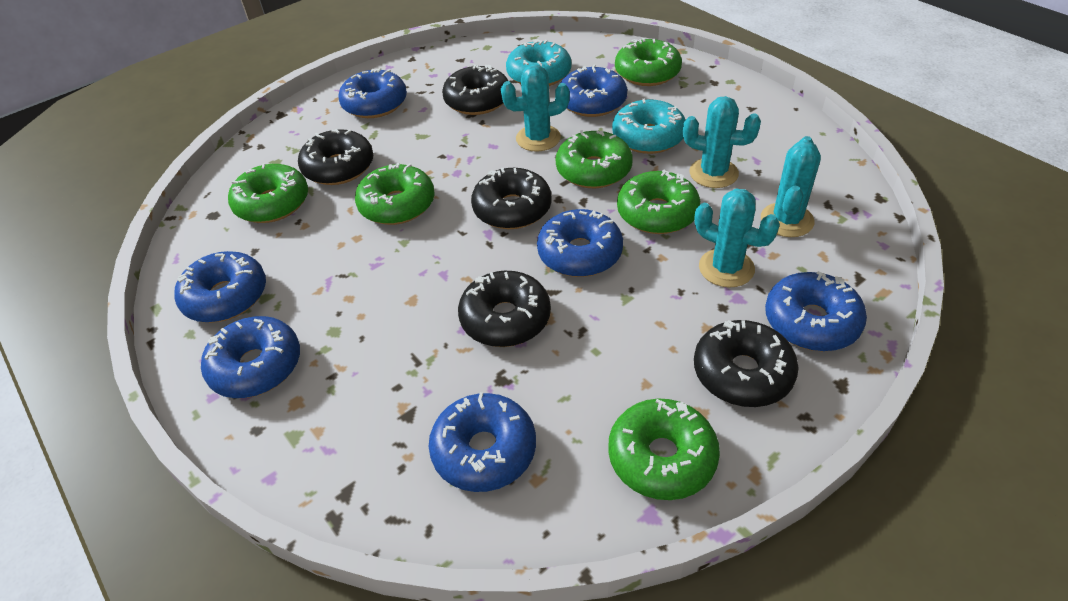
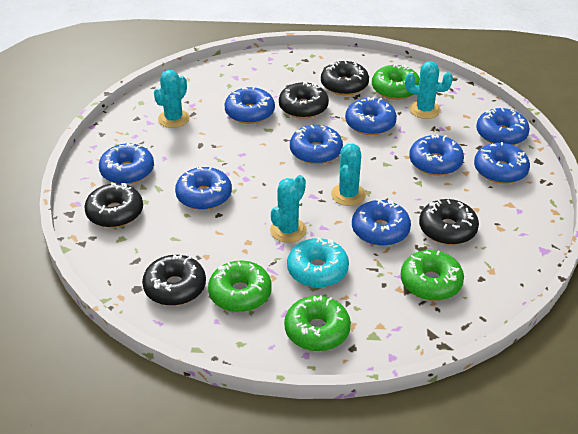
blue donut: [174,251,266,323] [201,316,300,398] [338,68,407,118] [429,392,536,492] [537,209,623,277] [561,64,627,117] [765,271,867,351] = 7 -> [99,143,154,184] [175,167,232,210] [225,87,275,124] [290,125,343,164] [345,97,397,135] [352,199,411,246] [409,134,464,176] [474,142,530,184] [476,108,530,145] = 9
green donut: [228,163,308,223] [355,163,435,225] [556,130,633,188] [608,399,720,500] [615,38,682,86] [617,169,700,234] = 6 -> [208,261,272,312] [284,296,351,351] [372,64,420,100] [401,250,464,301] = 4
turquoise donut: [506,39,572,86] [612,99,685,154] = 2 -> [287,237,349,288] = 1

